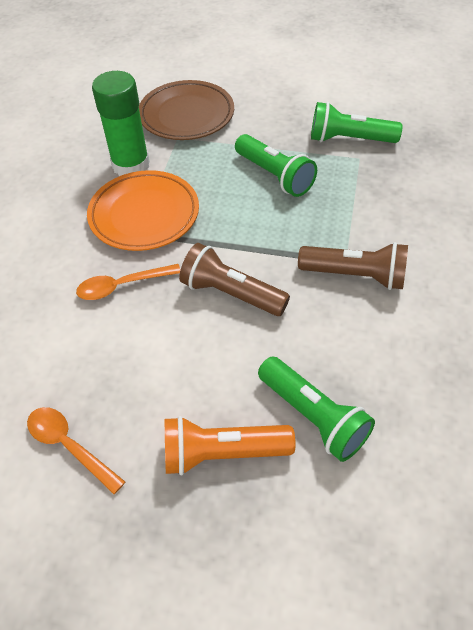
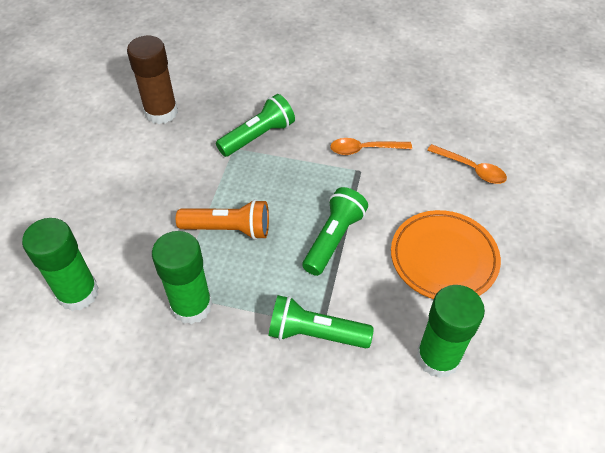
brown flashlight: [179,243,290,316] [298,242,408,290] = 2 -> none = 0
brown glue stick: none = 0 -> [127,36,178,124] = 1
brown plate: [139,80,234,140] = 1 -> none = 0
green glue stick: [92,71,150,176] = 1 -> [22,218,99,311] [152,231,212,324] [416,285,485,378] = 3

